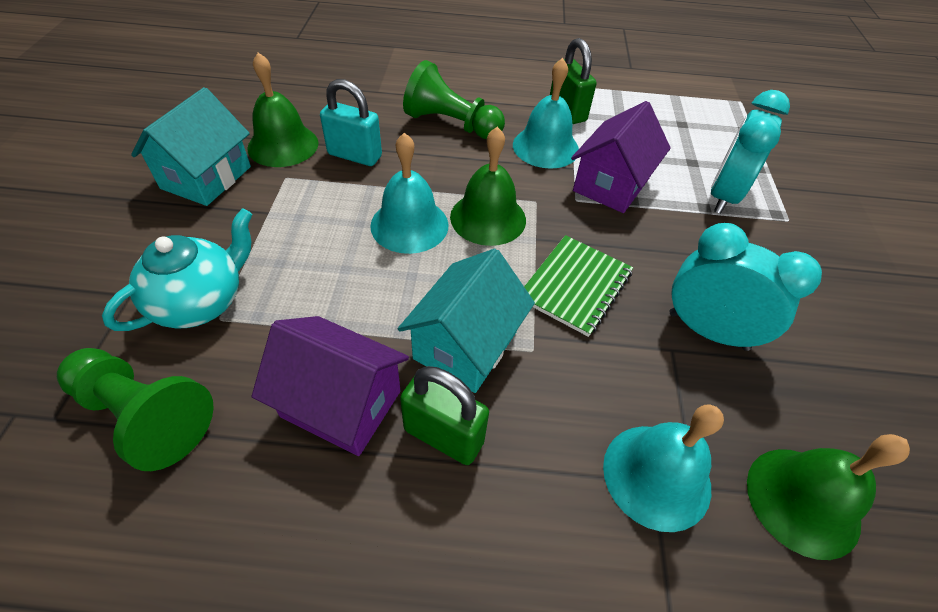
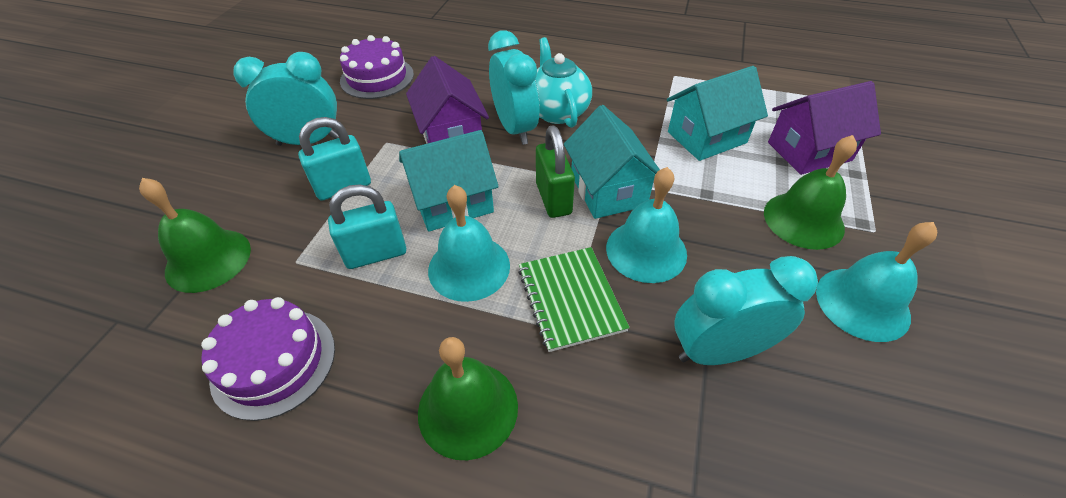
green padlock: [400,366,489,465] [550,38,597,124] = 2 -> [536,125,575,218] = 1
green pawn: [57,348,214,471] [403,60,505,139] = 2 -> none = 0
purple cake: none = 0 -> [201,297,335,421] [340,35,414,99] = 2
turquoise clock: [669,223,822,351] [711,90,790,214] = 2 -> [233,52,339,146] [488,30,540,145] [675,256,818,365] = 3
turquoise house: [131,87,251,206] [398,249,535,393] = 2 -> [399,130,499,232] [564,105,660,219] [667,66,768,161] = 3
turquoise padlock: [320,79,382,166] = 1 -> [298,117,371,200] [328,184,406,269] = 2

